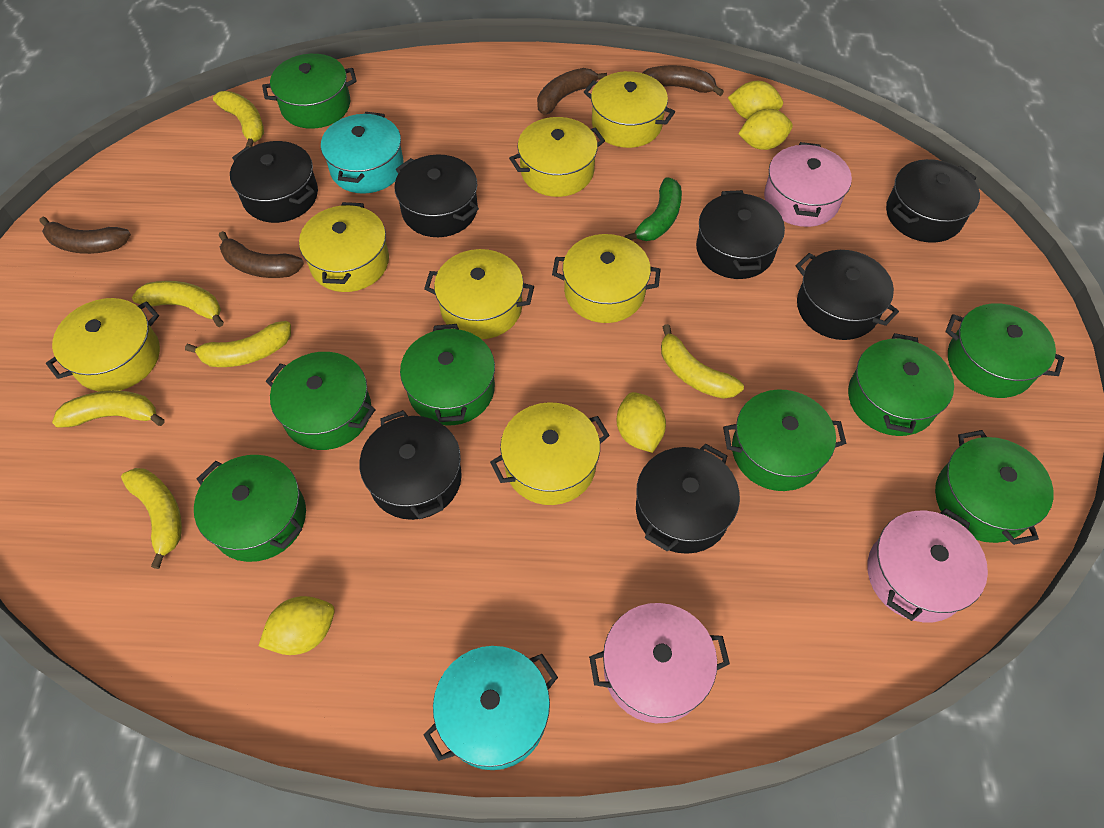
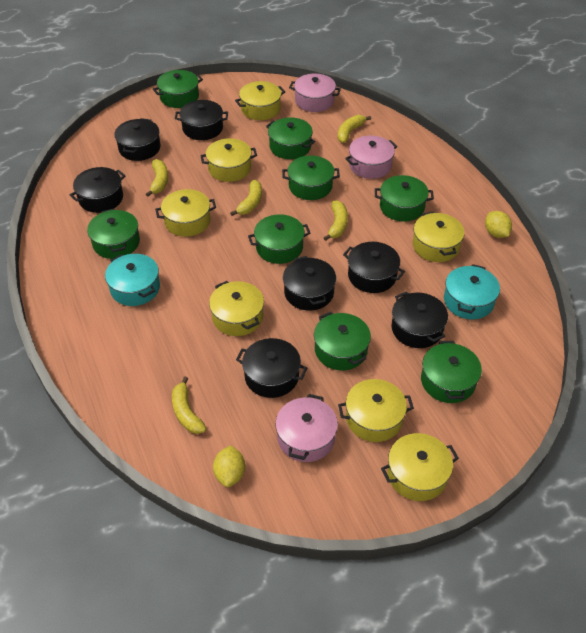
brown banana: [40,217,131,254] [219,231,304,278] [537,68,607,115] [642,65,724,96] = 4 -> none = 0
green banana: [625,177,682,241] = 1 -> none = 0
yellow banana: [52,391,165,427] [121,468,182,569] [132,281,224,327] [185,321,291,367] [213,91,264,147] [661,324,744,399] = 6 -> [146,159,168,197] [172,376,206,434] [230,180,262,216] [324,201,348,241] [337,115,371,143] = 5
yellow lemon: [259,596,335,655] [617,392,666,453] [728,81,783,119] [738,109,793,150] = 4 -> [213,445,245,487] [485,211,512,238] = 2

